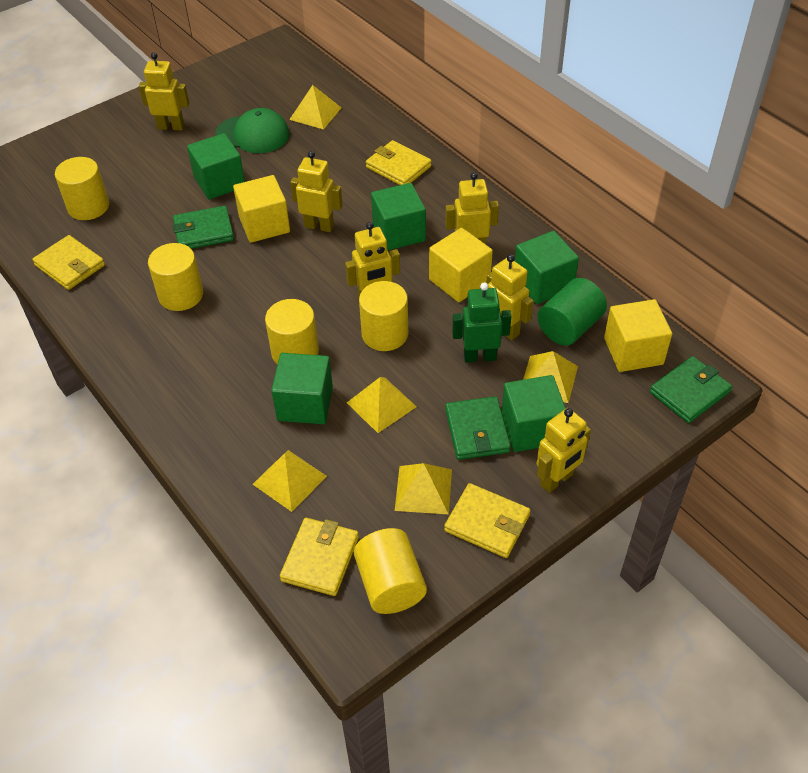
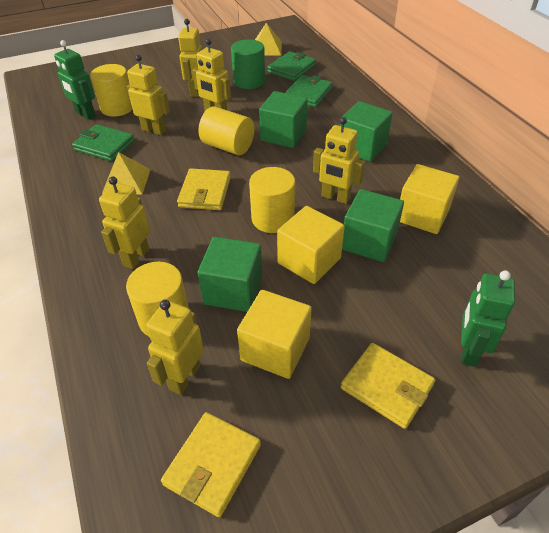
green cap: [215,108,290,153] = 1 -> none = 0
green cube: [187,133,245,199] [271,353,333,424] [371,183,426,250] [502,375,566,452] [515,231,579,304] = 5 -> [198,237,262,312] [259,91,308,148] [340,101,392,162] [342,189,404,262] = 4
green robot: [452,283,511,363] = 1 -> [54,40,96,120] [461,270,515,367] = 2
yellow cylinder: [55,157,109,220] [148,243,203,311] [265,299,319,365] [354,528,427,614] [359,281,408,351] = 5 -> [90,64,133,117] [126,262,189,337] [199,106,255,155] [249,167,295,233] = 4
yellow pyramid: [253,450,327,512] [289,85,341,130] [347,377,417,433] [395,463,452,514] [523,351,578,403] = 5 -> [102,152,151,195] [255,23,282,56] = 2
yellow wallet: [32,235,105,290] [280,518,359,596] [366,140,432,185] [444,483,531,558] = 4 -> [161,412,261,517] [177,168,231,210] [341,343,435,429] = 3

